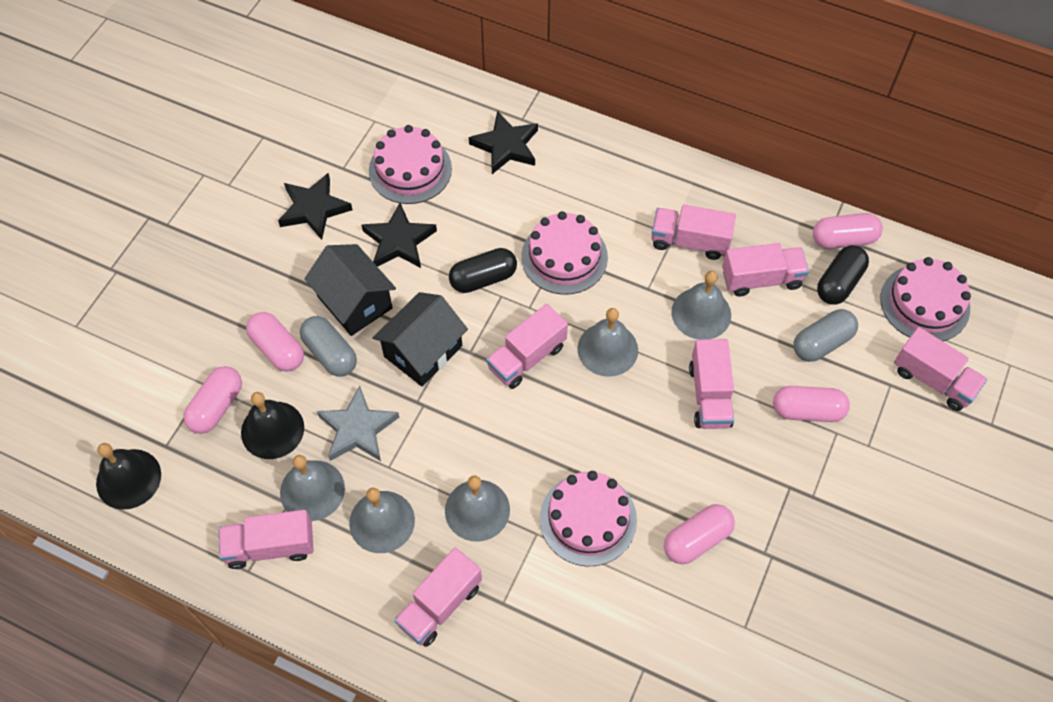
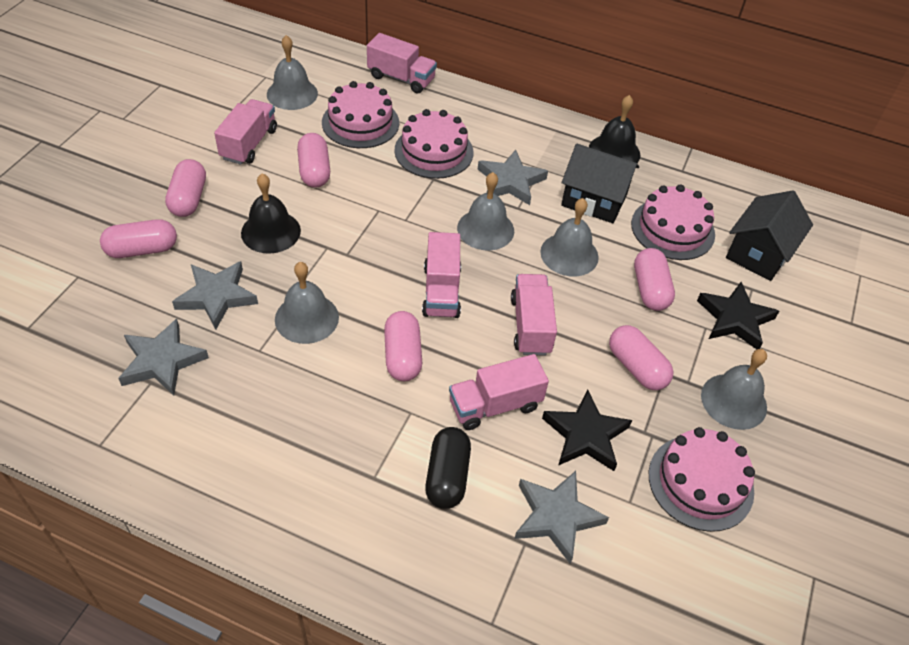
black capsule: [449,248,517,293] [817,245,869,305] = 2 -> [425,427,471,509] = 1
black star: [278,173,353,240] [361,203,437,268] [469,111,538,174] = 3 -> [542,390,632,471] [697,282,779,349] = 2
grey capsule: [300,316,357,377] [793,309,858,362] = 2 -> none = 0
grey star: [317,386,399,461] = 1 -> [118,319,209,396] [172,261,258,330] [478,150,548,205] [514,471,609,564] = 4
pink capsule: [183,366,242,434] [246,312,304,372] [664,504,735,564] [773,386,850,422] [813,213,883,249] = 5 -> [100,219,177,258] [165,159,206,217] [297,133,330,188] [384,311,422,381] [609,325,674,390] [634,248,675,311] = 6
pink truck: [219,510,313,569] [394,547,482,647] [486,304,568,389] [652,205,736,260] [689,339,734,429] [722,243,809,297] [894,327,987,411] = 7 -> [214,99,277,165] [367,33,437,94] [422,232,461,318] [449,354,549,430] [511,274,557,355] = 5

